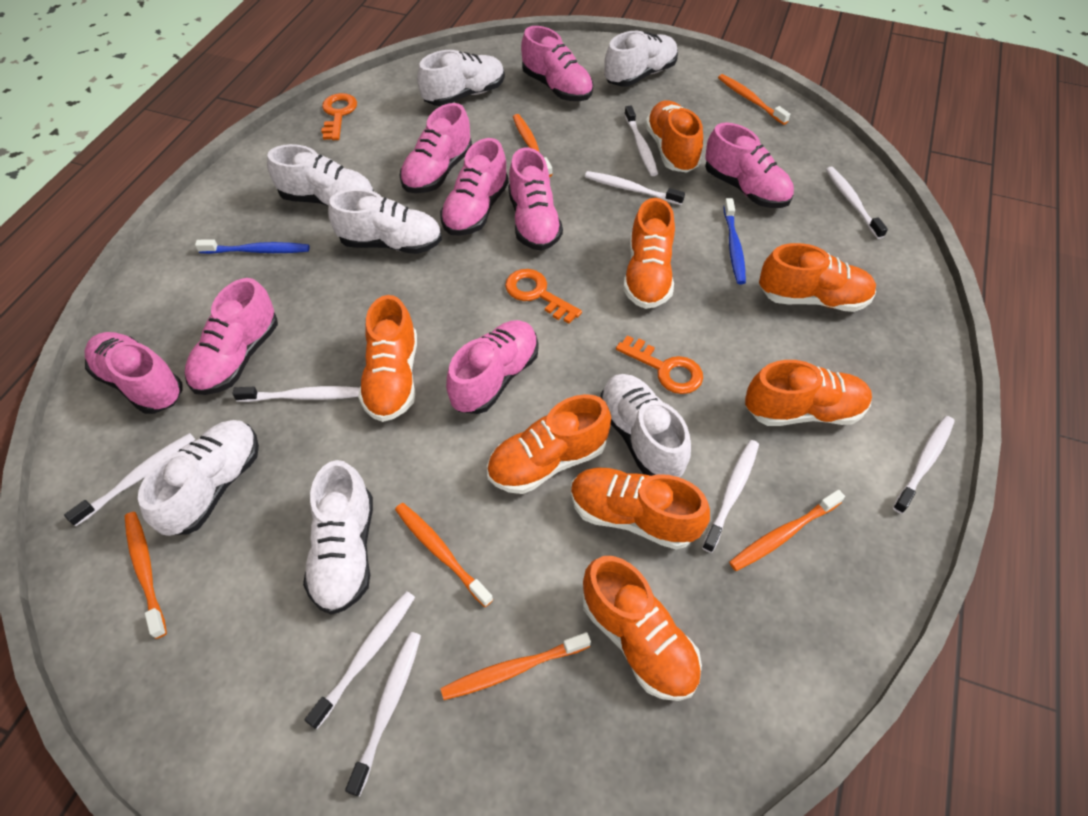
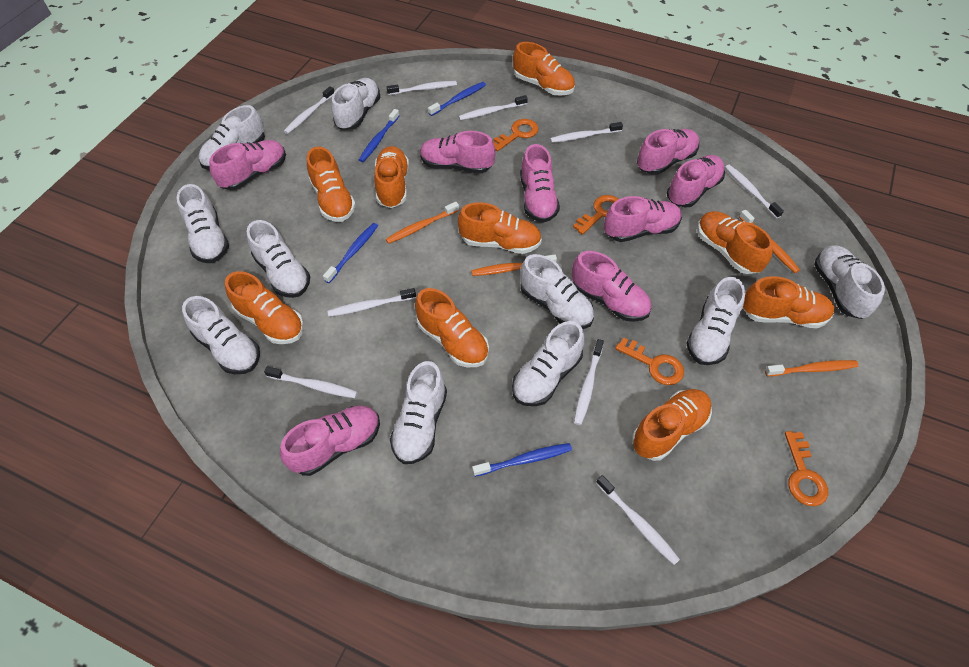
blue toothbrush: [195,239,309,254] [723,198,746,284] = 2 -> [323,223,378,283] [359,109,399,162] [428,82,486,116] [472,443,572,477] = 4
orange key: [321,93,357,140] [505,269,582,324] [616,335,703,394] = 3 -> [493,119,538,151] [573,195,619,235] [615,337,684,385] [785,431,828,506] = 4
orange shoe: [358,295,417,422] [487,394,611,494] [571,468,710,550] [583,556,702,701] [623,198,675,309] [645,100,703,172] [745,360,872,426] [759,243,877,312] = 8 -> [225,271,304,344] [307,147,356,222] [374,146,409,208] [415,288,489,367] [458,202,542,254] [513,42,575,96] [632,389,712,461] [697,211,773,274] [743,276,834,328] = 9
orange toothbrush: [125,512,167,639] [395,503,493,607] [440,632,591,700] [513,114,553,177] [718,74,790,125] [729,490,845,571] = 6 -> [386,202,459,244] [471,255,557,276] [739,210,800,273] [765,360,859,376] = 4
white shoe: [138,420,259,536] [267,144,374,206] [303,460,373,615] [328,189,442,254] [417,50,505,106] [600,374,691,477] [604,31,678,86] = 7 -> [177,184,229,263] [182,296,260,374] [199,105,265,170] [247,220,310,298] [331,78,380,130] [390,361,447,464] [512,321,584,406] [520,254,594,329] [686,277,745,365] [814,245,885,319] = 10

